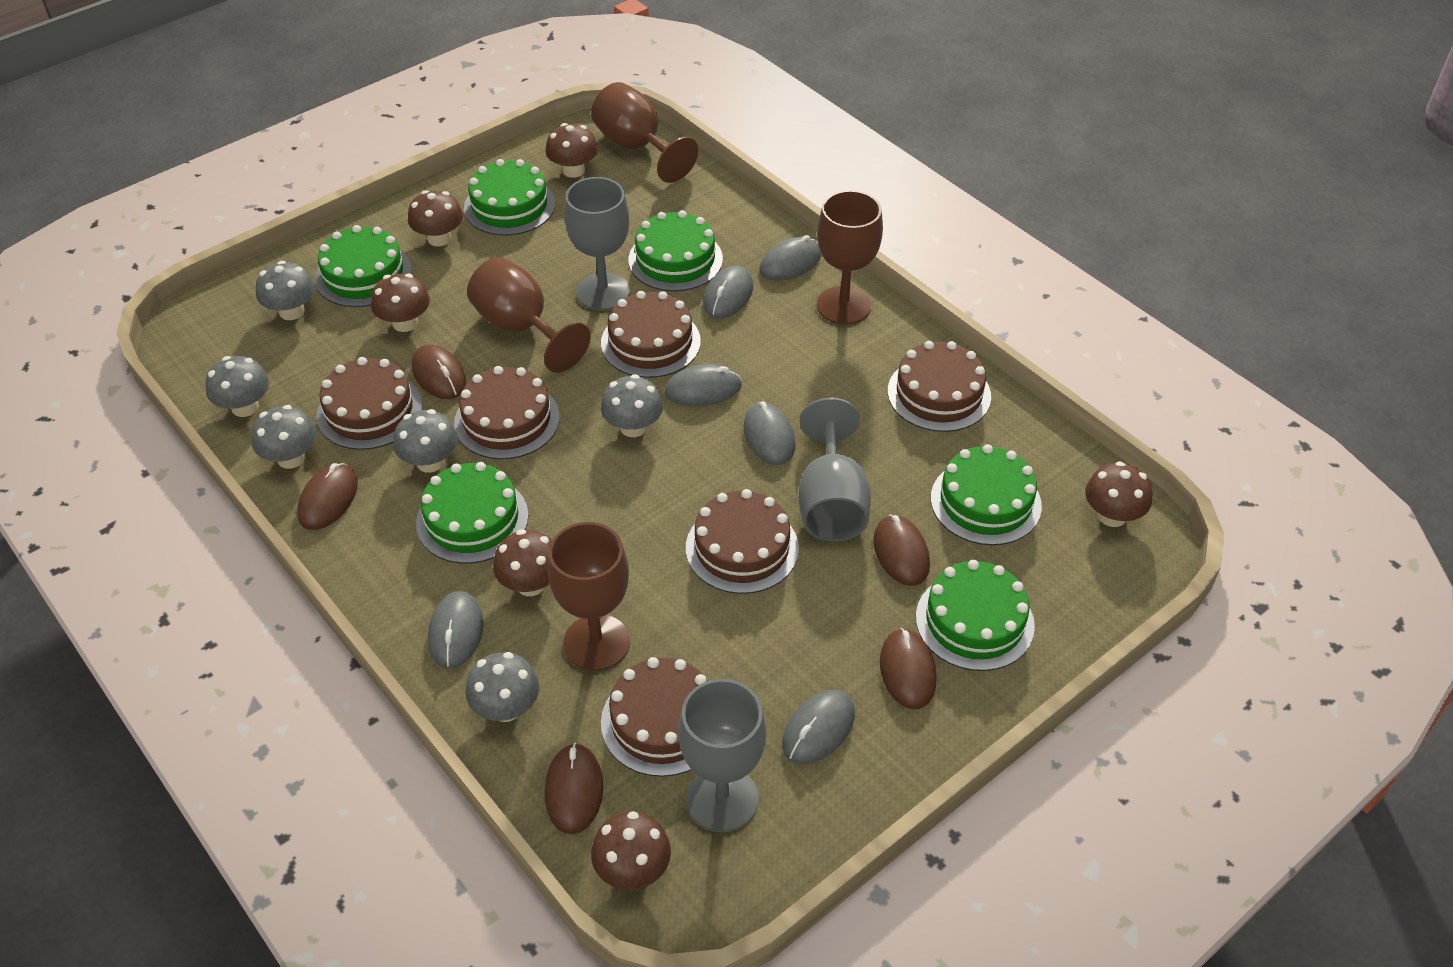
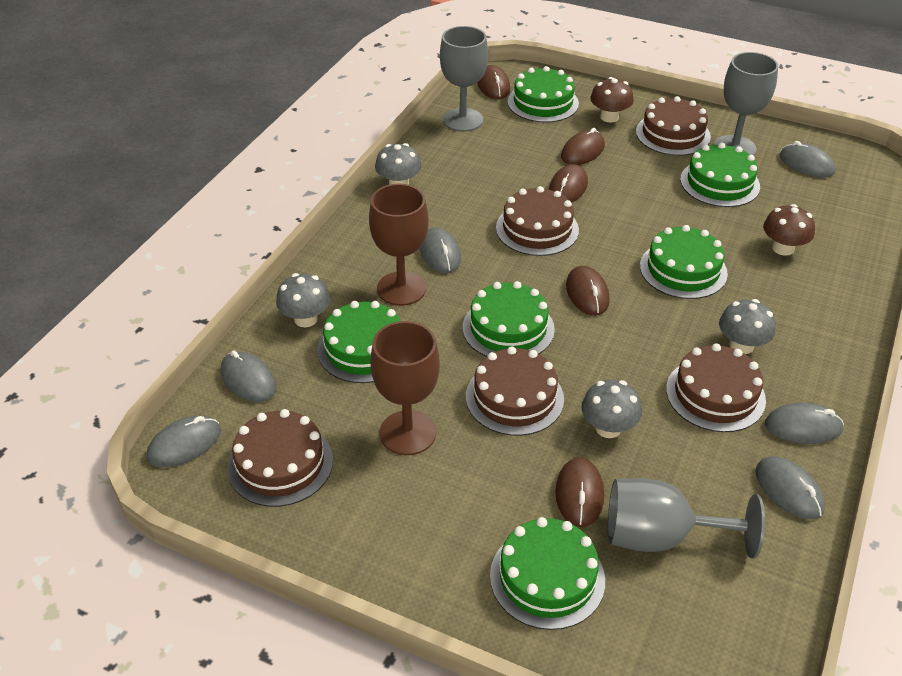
brown cake: [316,357,422,450] [454,366,560,459] [601,291,701,378] [601,657,708,777] [686,489,799,594] [888,341,991,432] = 6 -> [227,409,333,507] [466,346,564,436] [496,186,579,256] [636,96,711,156] [666,343,766,432] = 5
brown goblet: [467,257,591,373] [548,522,630,671] [591,82,698,183] [817,190,883,325] = 4 -> [369,184,429,306] [371,321,440,455] = 2
brown mushroom: [371,273,430,332] [408,190,463,246] [493,529,552,596] [545,123,598,178] [591,811,671,890] [1085,461,1152,527] = 6 -> [590,77,633,123] [763,204,815,256] = 2
grey mushroom: [205,356,269,417] [251,405,317,469] [256,261,315,320] [393,409,458,473] [466,652,539,722] [601,374,663,437] = 6 -> [276,273,331,328] [375,143,422,185] [581,379,642,438] [719,299,776,354] = 4

